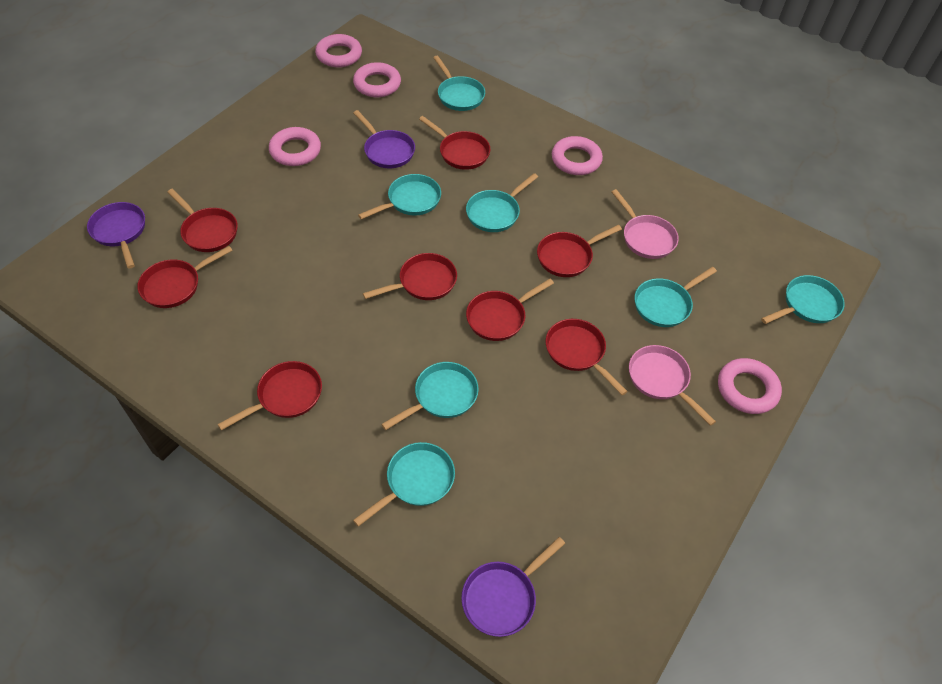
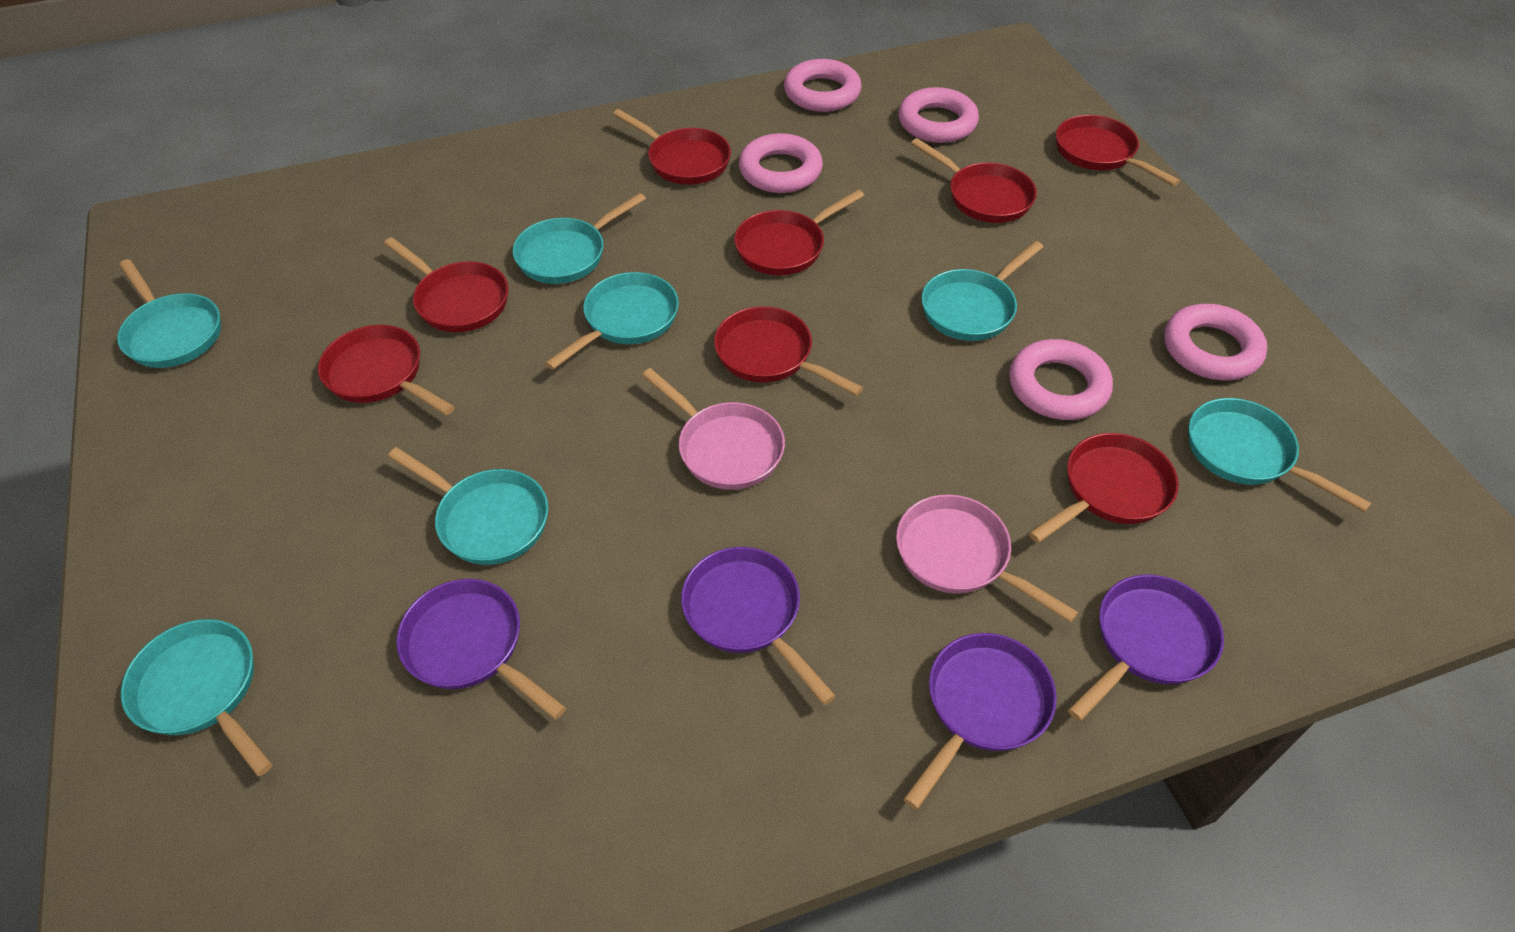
purple pan: [87,202,145,269] [353,110,415,168] [461,537,565,637] = 3 -> [396,579,566,719] [681,547,836,705] [904,633,1057,810] [1068,574,1224,721] = 4

